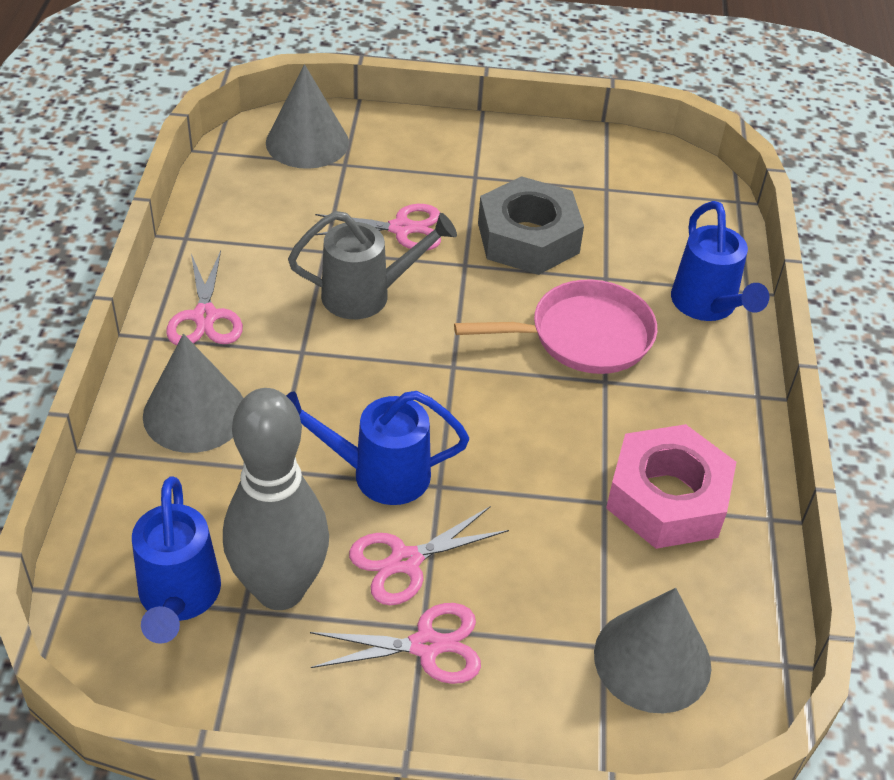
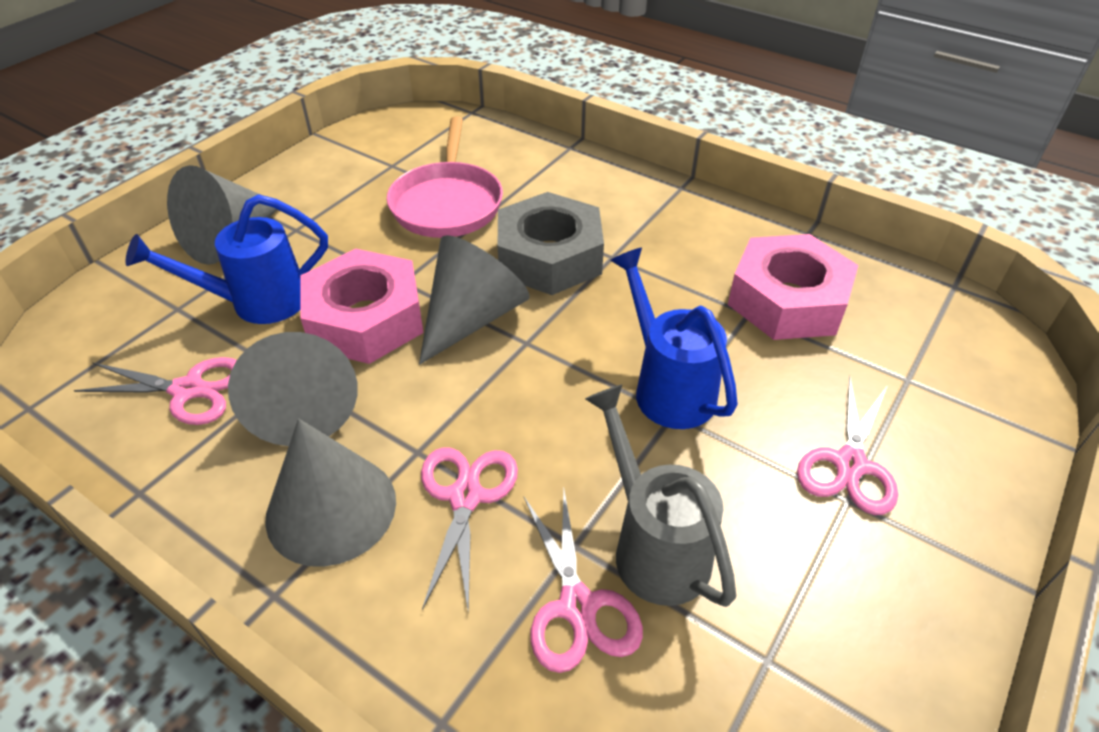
blue watering can: [132,477,221,644] [286,391,469,505] [671,201,769,321] = 3 -> [126,194,328,324] [610,248,738,429] = 2
grey bowling pin: [223,388,329,610] = 1 -> none = 0
grey cone: [143,334,243,453] [266,64,349,169] [594,588,711,713] = 3 -> [167,165,277,265] [228,332,358,446] [265,419,396,567] [419,235,530,364] = 4
pink nut: [606,424,736,549] = 1 -> [300,249,424,364] [728,234,858,340] = 2

